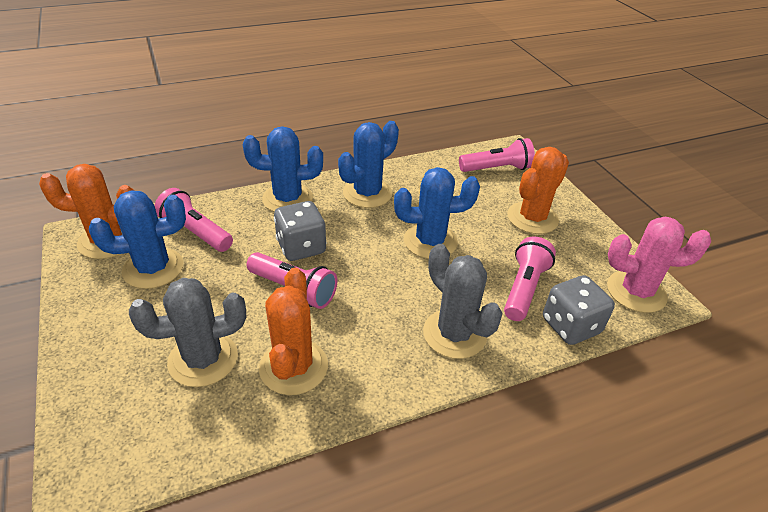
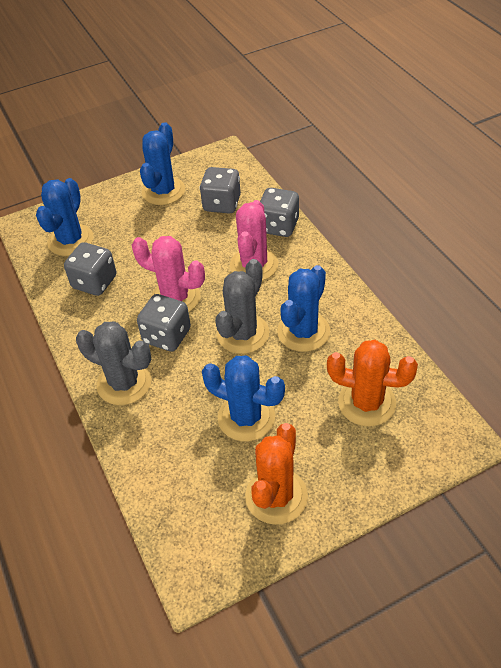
grey dice: [274,201,327,261] [543,275,615,345] = 2 -> [64,242,117,296] [137,294,191,351] [200,167,241,214] [260,188,299,237] = 4
orange cactus: [39,164,134,259] [259,268,328,395] [507,147,569,234] = 3 -> [245,423,308,525] [327,340,418,427] = 2
pink cactus: [607,217,711,313] = 1 -> [132,236,205,313] [230,200,278,281] = 2
pink flashlight: [154,188,233,252] [247,252,337,309] [459,138,535,172] [504,237,556,321] = 4 -> none = 0

